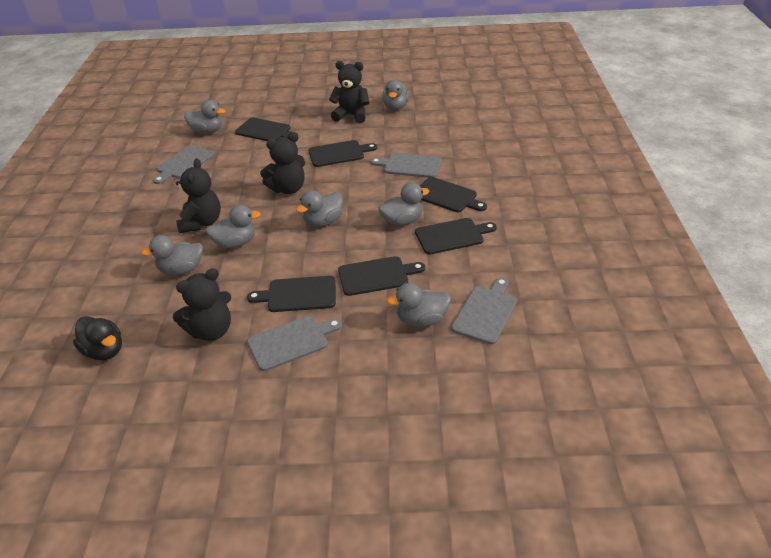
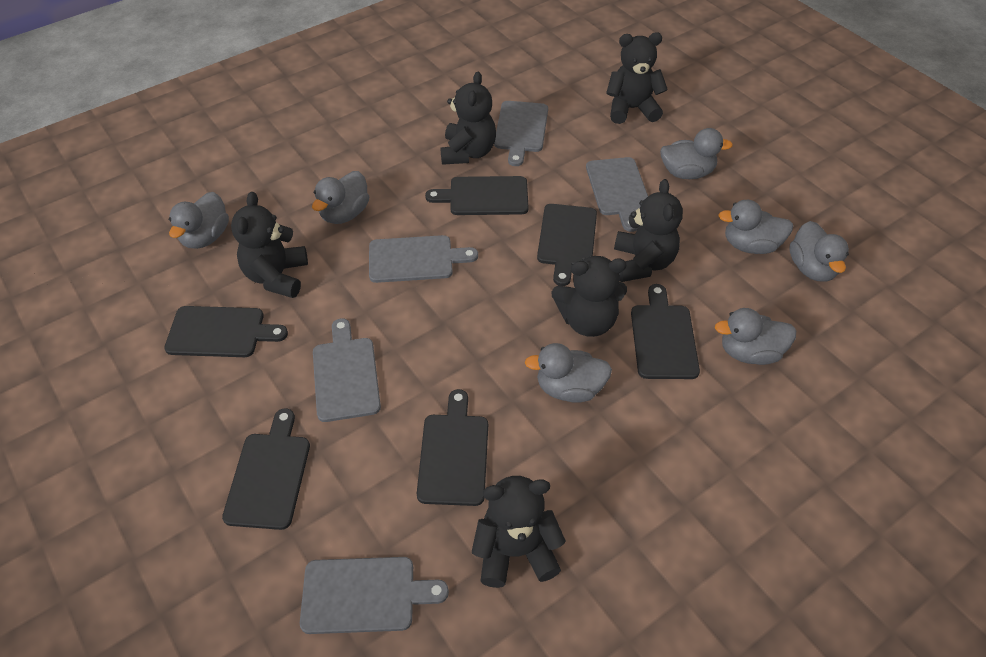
black duck: [73,316,122,360] = 1 -> none = 0
black teddy bear: [173,268,231,341] [176,158,221,233] [260,132,305,194] [329,61,369,123] = 4 -> [231,192,308,298] [440,71,496,165] [472,476,566,588] [552,255,627,337] [606,32,668,124] [614,179,683,282] = 6
grey cutting board: [153,145,214,184] [247,316,342,371] [370,153,442,178] [451,277,517,344] = 4 -> [300,557,449,634] [313,318,381,422] [369,235,478,283] [494,101,548,166] [586,157,648,232] = 5

